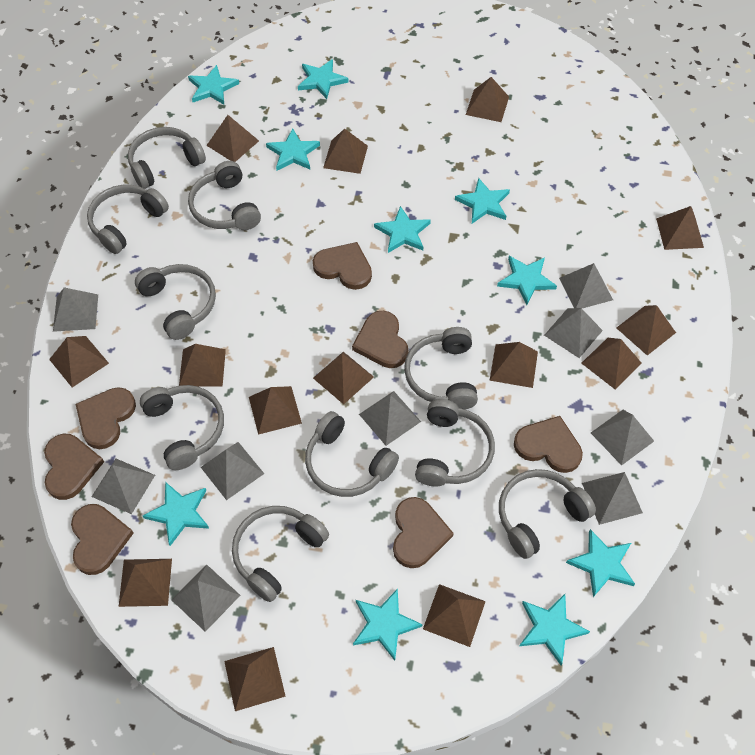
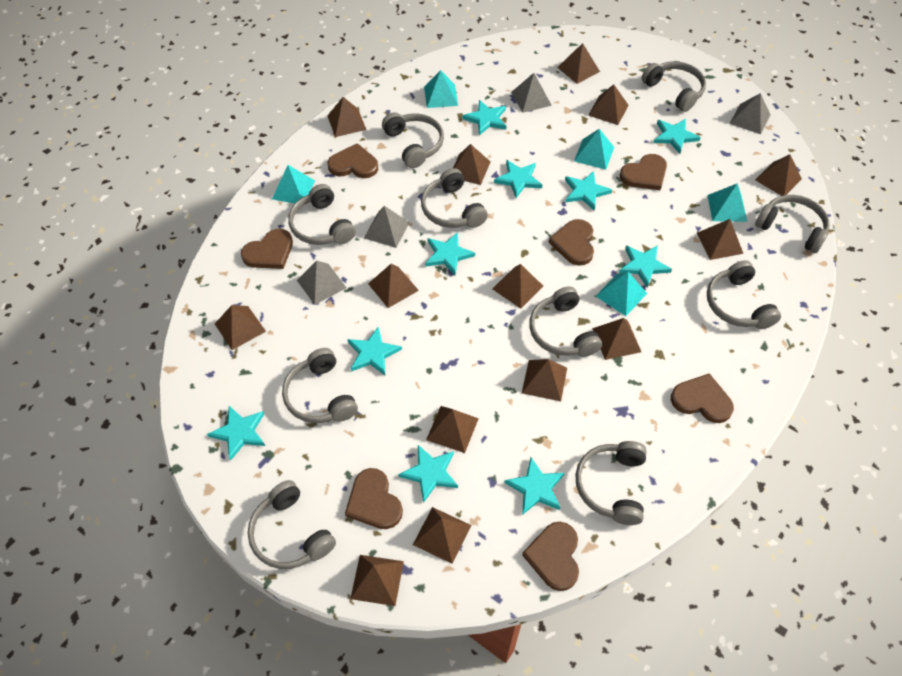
grey pyramid: [53,287,98,332] [92,459,155,514] [171,564,241,632] [201,442,264,500] [359,391,421,446] [544,308,603,358] [559,263,613,308] [582,472,643,525] [591,410,654,466] = 9 -> [297,260,346,305] [364,206,410,248] [511,73,552,113] [730,93,770,134] = 4
turquoise pyramid: none = 0 -> [272,165,315,204] [424,70,458,108] [574,129,614,170] [596,272,647,316] [707,183,747,222] = 5

